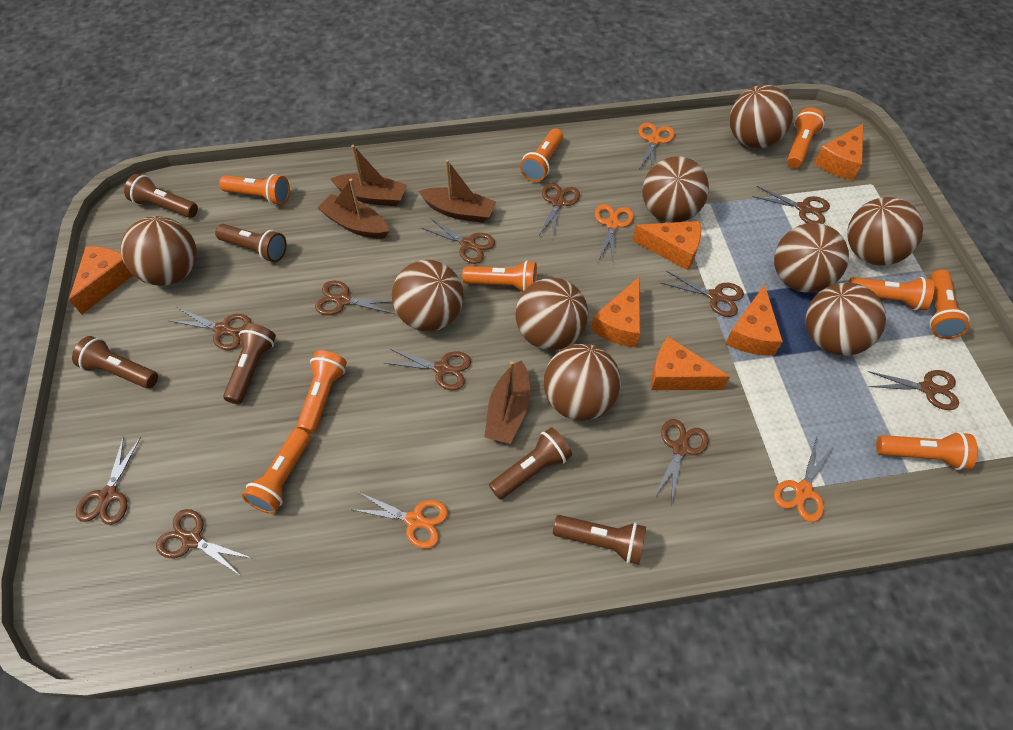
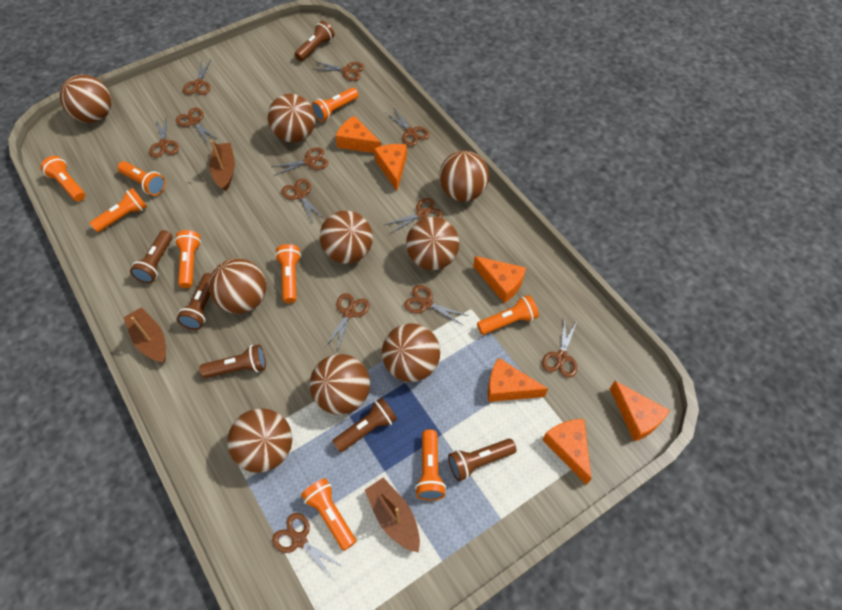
brown boat: [318,179,389,239] [331,145,407,206] [418,160,496,223] [484,360,530,444] = 4 -> [124,307,166,363] [210,140,235,191] [365,478,420,553] = 3
brown scissors: [76,436,141,525] [156,509,251,576] [168,307,252,350] [315,281,394,315] [384,348,471,390] [422,217,495,264] [538,183,580,238] [654,419,709,506] [661,271,744,317] [753,186,830,224] [867,370,959,410] = 11 -> [149,116,179,158] [176,108,218,145] [183,60,211,95] [272,147,329,175] [272,513,343,579] [282,179,324,224] [315,62,364,81] [325,293,369,351] [385,198,443,234] [386,108,430,146] [404,285,469,325] [542,318,577,378] = 12
orange scissors: [350,492,448,549] [595,204,634,264] [639,123,675,169] [774,438,835,522] = 4 -> none = 0

